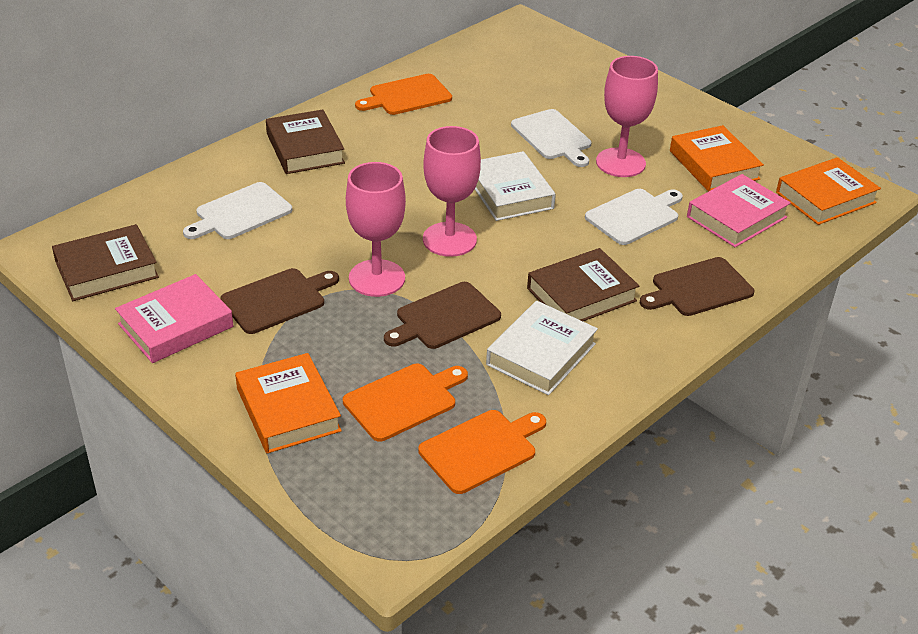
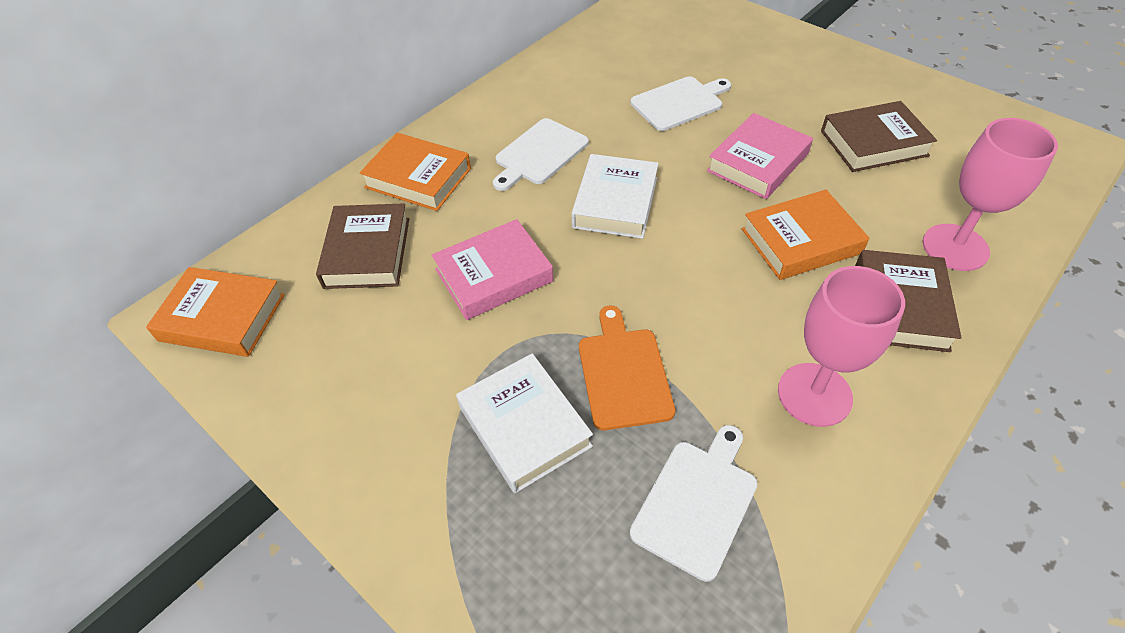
brown cutting board: [220,268,339,334] [384,282,501,349] [640,257,754,316] = 3 -> none = 0
orange cutting board: [343,364,468,442] [355,74,452,115] [418,410,546,494] = 3 -> [579,306,675,430] = 1
pink goblet: [346,162,406,297] [423,126,481,257] [596,56,658,177] = 3 -> [778,266,905,427] [923,118,1058,271] = 2

